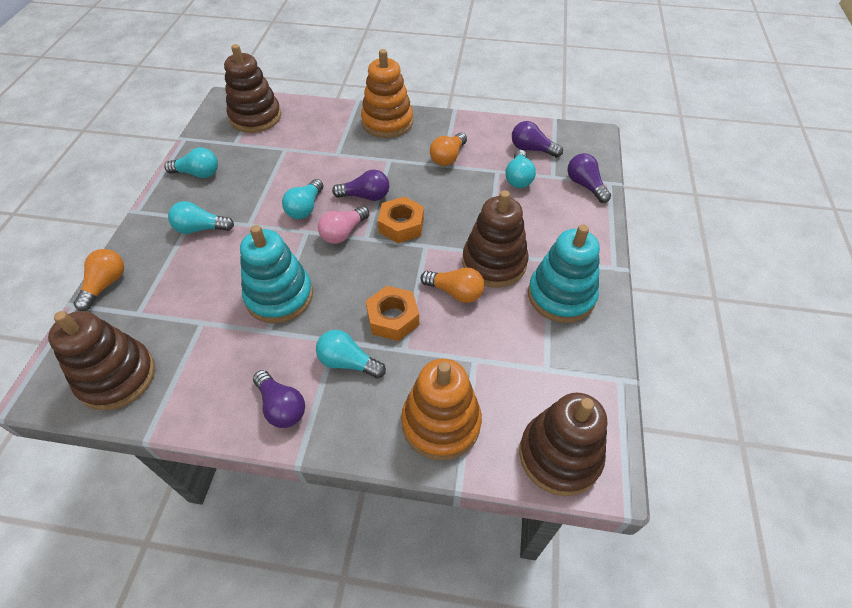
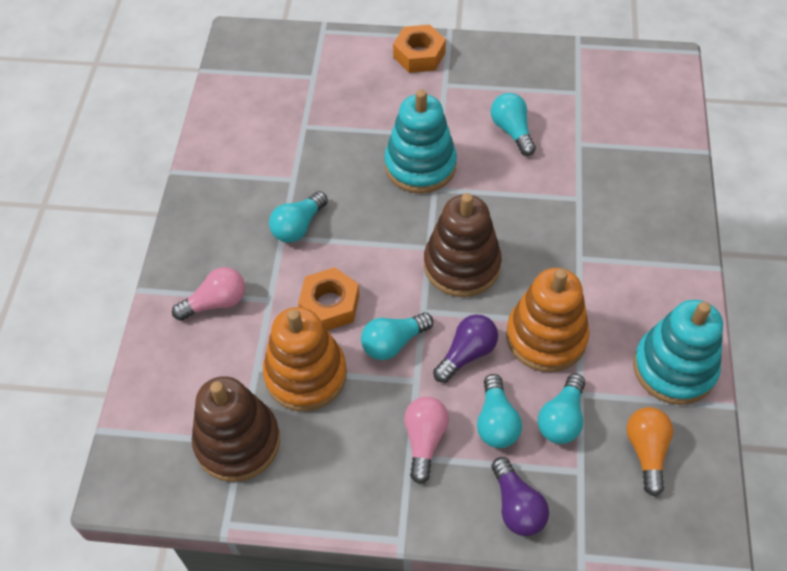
brown stacking toy: [48,311,155,411] [224,44,281,133] [462,190,528,288] [519,392,607,496] = 4 -> [192,376,280,482] [424,193,502,297] = 2
orange light bulb: [74,249,124,311] [420,267,484,303] [430,133,467,166] = 3 -> [627,407,673,496] = 1
pink light bulb: [318,206,369,244] = 1 -> [172,267,245,321] [404,396,449,484] = 2
purple light bulb: [253,370,305,428] [332,170,389,201] [512,121,563,157] [568,153,611,203] = 4 -> [433,314,498,383] [492,457,549,536] = 2

